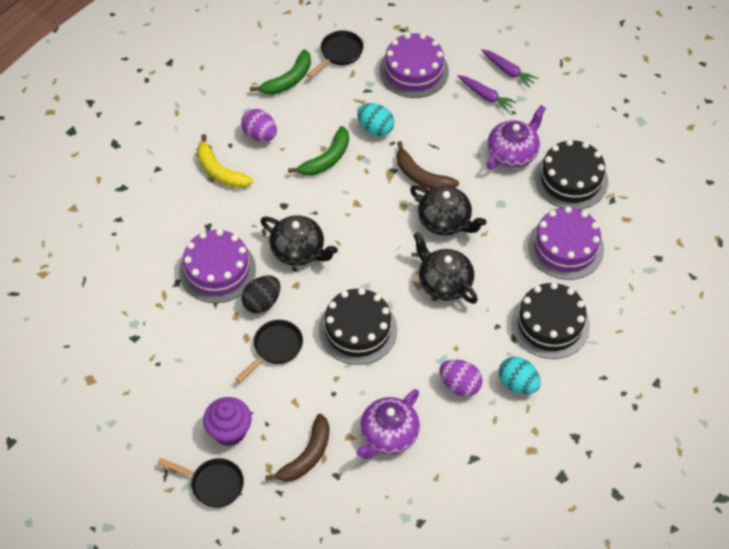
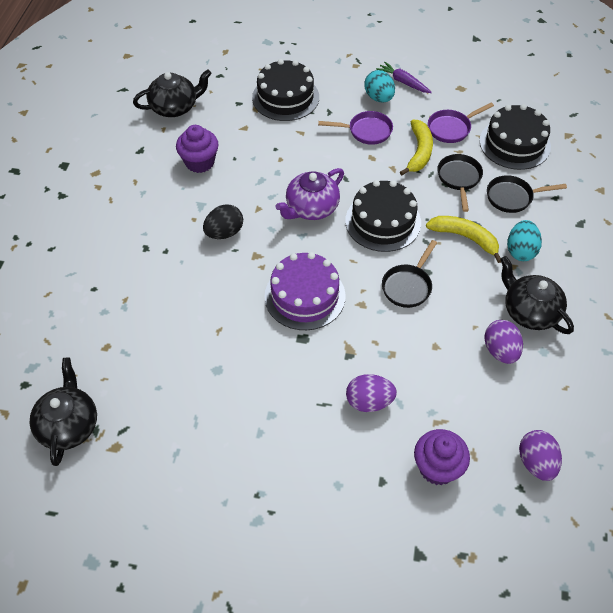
brown banana: [265,414,330,482] [397,141,459,189] = 2 -> none = 0
green banana: [250,49,311,95] [288,126,349,176] = 2 -> none = 0
purple cake: [179,229,256,303] [379,33,449,98] [528,206,604,280] = 3 -> [265,252,345,330] = 1
purple carrot: [457,75,517,112] [481,49,538,88] = 2 -> [376,61,432,93] = 1
purple cupcake: [203,397,252,446] = 1 -> [176,125,219,173] [414,429,470,485] = 2
purple egg: [241,109,277,142] [440,359,482,397] = 2 -> [346,374,397,412] [484,320,523,364] [519,430,562,481] = 3
purple pan: none = 0 -> [318,111,393,145] [428,102,494,143] = 2
purple teapot: [356,389,420,459] [487,105,546,169] = 2 -> [276,168,344,220] = 1
yellow banana: [197,134,253,188] = 1 -> [400,120,433,175] [426,216,501,263] = 2

